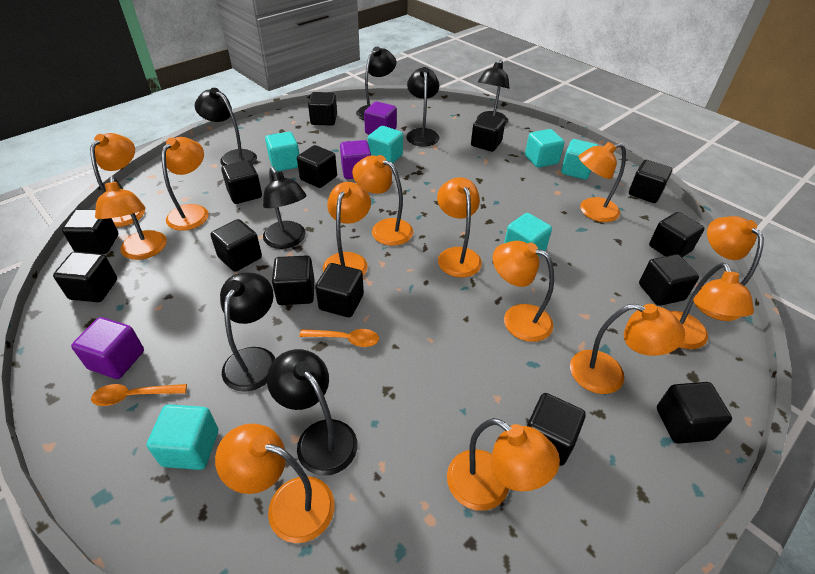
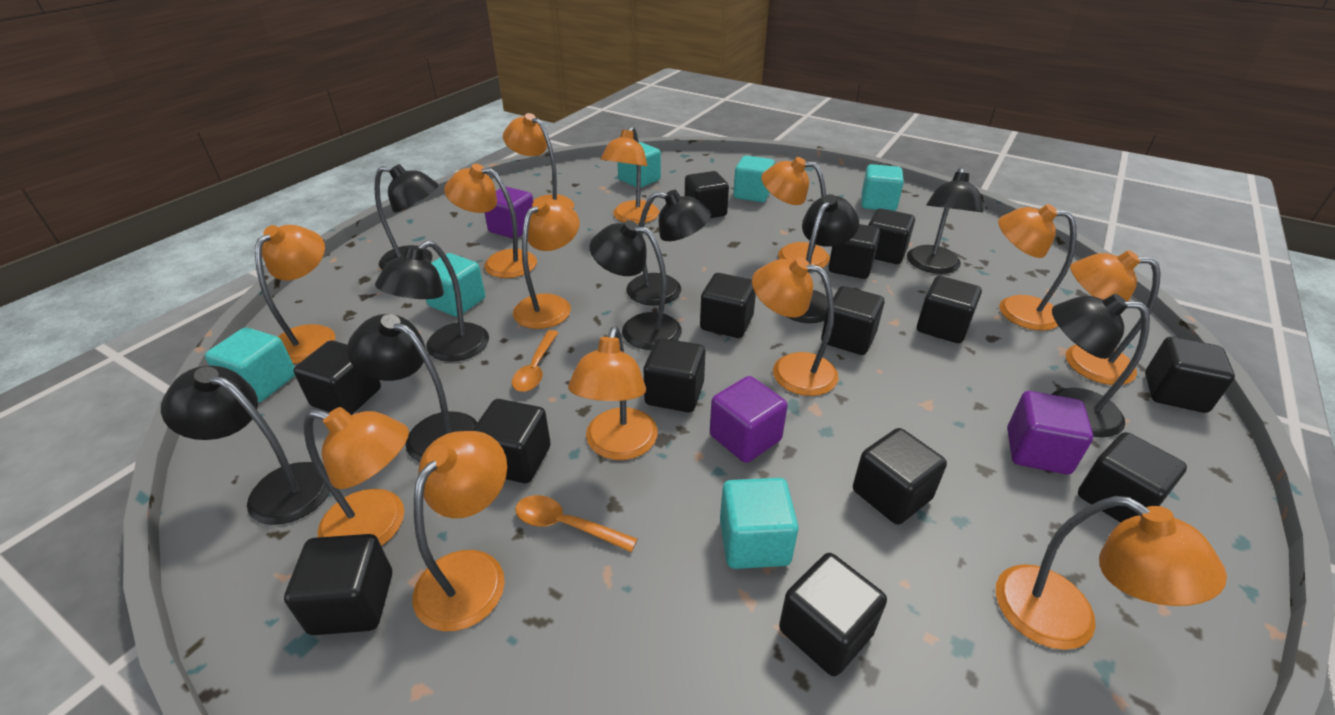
black lamp: [195,88,257,166] [220,273,275,392] [263,167,306,249] [267,349,358,476] [356,47,396,120] [406,67,439,147] [477,60,509,126] = 7 -> [161,365,330,525] [347,314,478,462] [374,164,438,270] [375,240,489,362] [589,220,682,350] [626,190,711,305] [787,194,859,323] [907,167,983,274] [1051,294,1150,437] = 9

